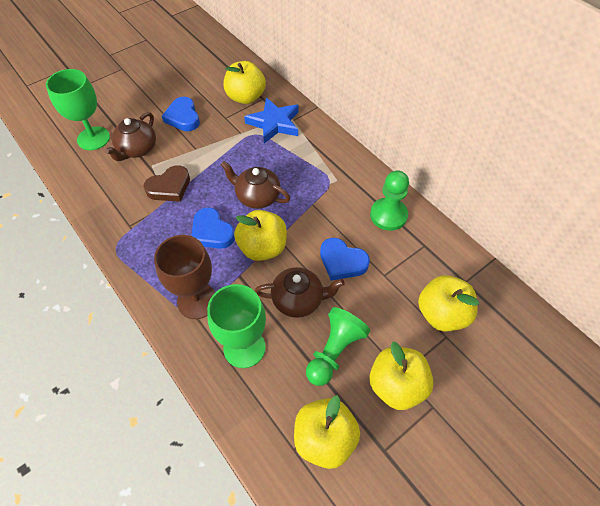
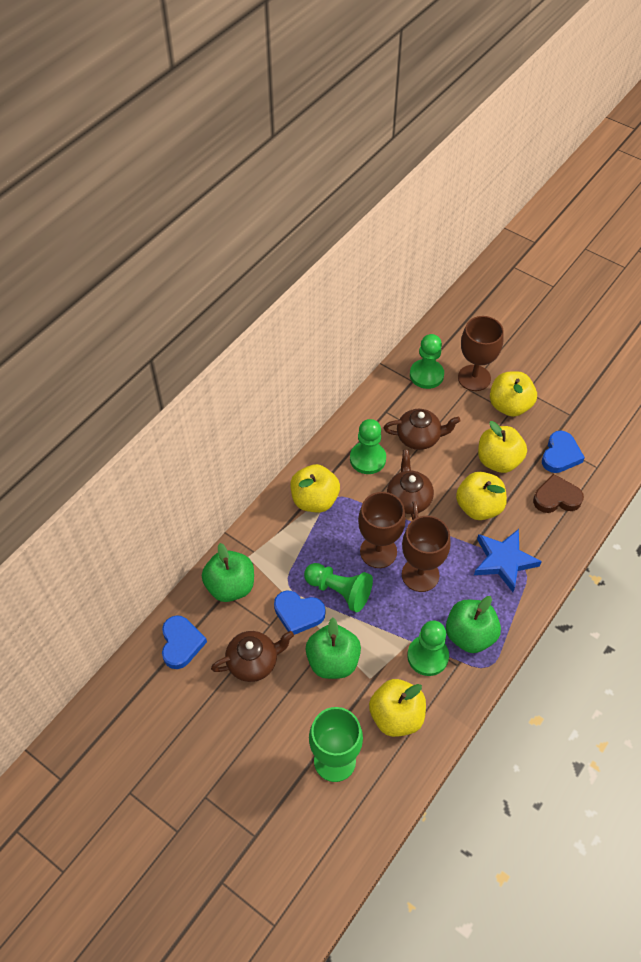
brown goblet: [154,235,215,319] = 1 -> [358,492,406,568] [402,516,451,592] [458,316,504,391] = 3
green apple: none = 0 -> [202,543,254,602] [305,618,361,679] [446,596,501,653] = 3
green goblet: [46,69,110,150] [207,284,266,368] = 2 -> [309,707,363,782] = 1
green pawn: [306,307,370,386] [370,171,409,231] = 2 -> [304,563,373,612] [350,419,386,474] [407,621,449,676] [410,334,444,389] = 4

